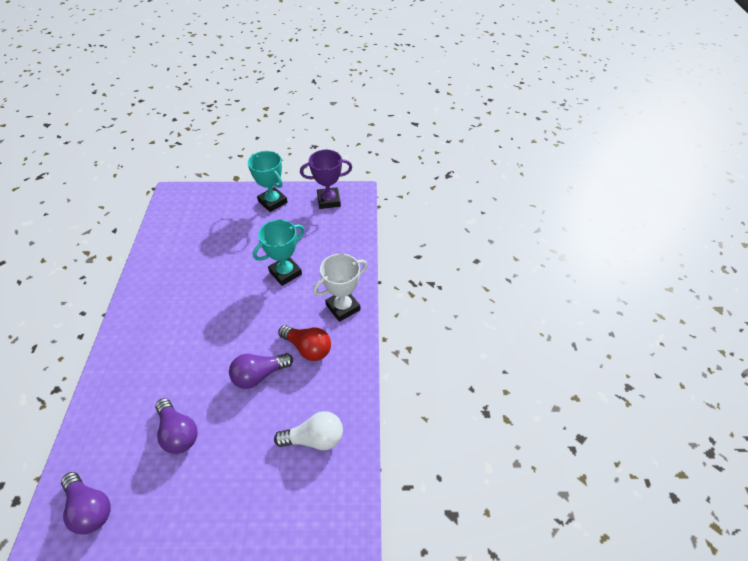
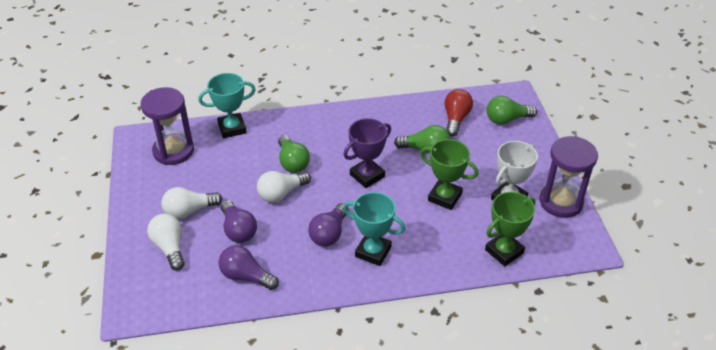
green light bulb: none = 0 -> [278,135,310,173] [394,125,450,154] [487,96,537,125] = 3
green trophy: none = 0 -> [420,139,478,210] [485,192,535,266] = 2
purple hourglass: none = 0 -> [140,87,194,165] [540,136,598,218] = 2
white light bulb: [274,411,343,450] = 1 -> [147,214,185,271] [161,187,223,219] [257,171,311,203] = 3

